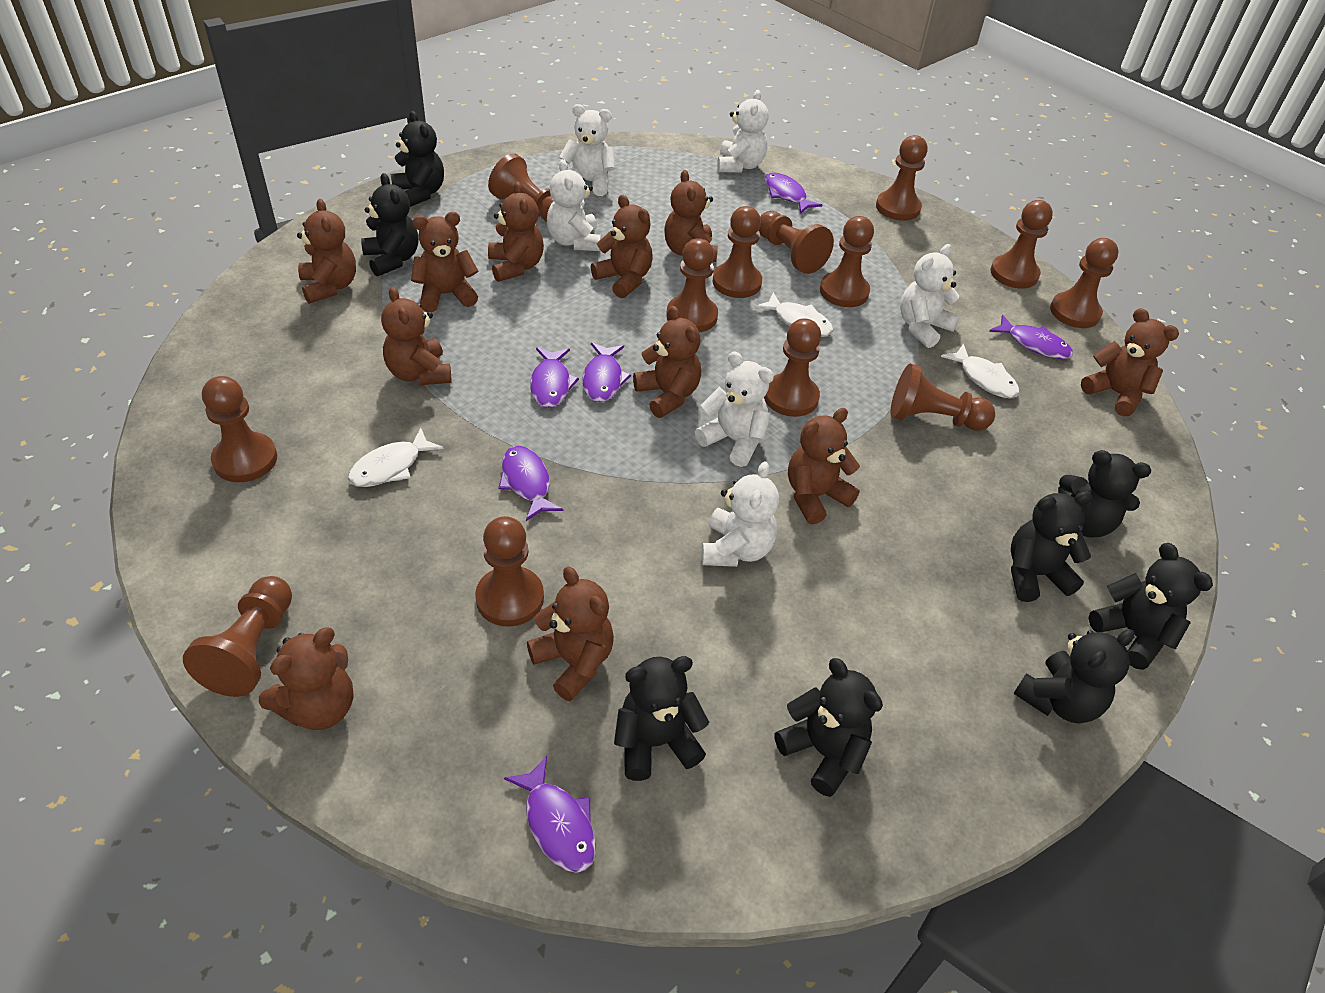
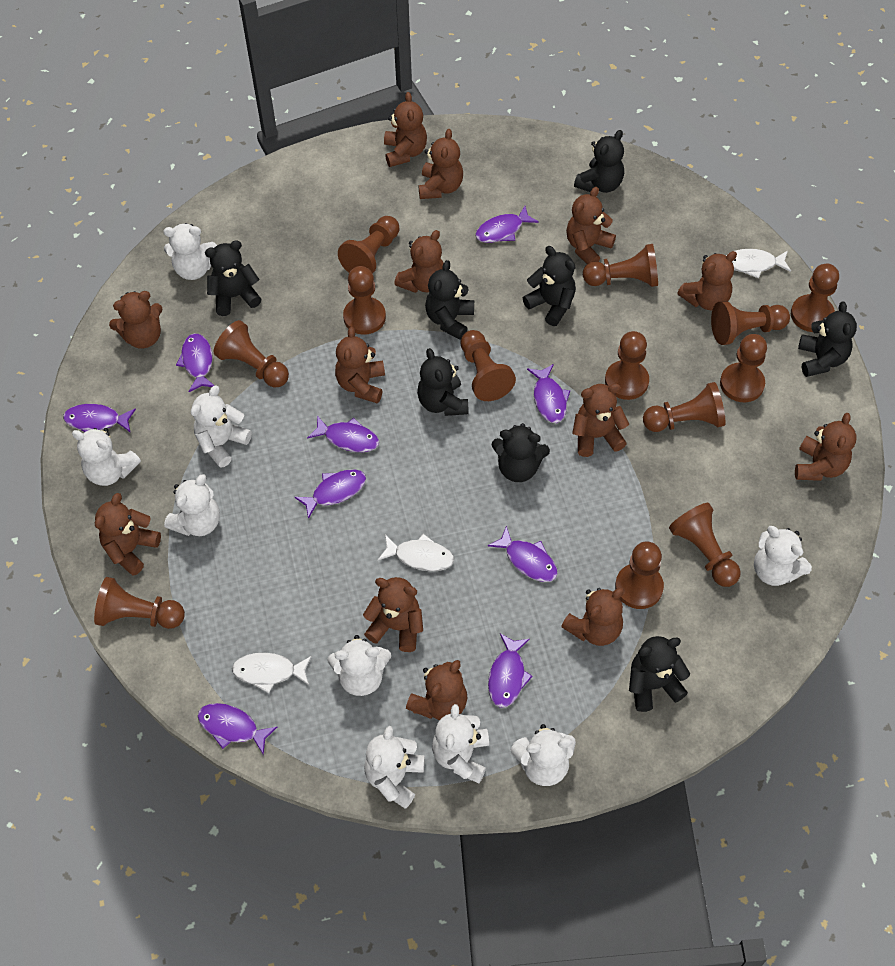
brown teddy bear: [259,627,354,730] [297,199,356,304] [381,287,452,385] [411,212,478,312] [488,181,544,282] [527,567,614,701] [591,195,653,298] [633,306,701,418] [664,170,718,262] [788,408,860,524] [1081,308,1179,417] = 11 -> [95,493,161,576] [109,291,163,349] [335,327,385,403] [363,577,423,652] [384,92,427,167] [394,230,444,293] [406,660,467,720] [419,129,463,199] [561,588,624,646] [566,187,616,264] [572,384,629,457] [678,251,737,310] [795,413,856,481] = 13
purple fish: [499,446,563,521] [504,756,596,873] [530,348,579,408] [582,343,631,402] [764,172,822,214] [989,315,1073,359] = 6 -> [63,404,136,433] [176,334,214,392] [198,703,277,755] [294,469,366,519] [307,416,379,452] [475,206,539,243] [488,526,558,582] [488,633,533,708] [527,364,570,423] = 9
white teddy bear: [547,159,601,251] [559,104,615,196] [695,352,774,467] [701,461,779,567] [717,90,769,173] [900,244,960,348] = 6 -> [72,428,141,486] [163,223,217,280] [164,474,220,536] [191,386,252,468] [327,635,391,696] [364,726,425,809] [432,704,489,783] [510,724,576,786] [754,526,812,586] = 9

